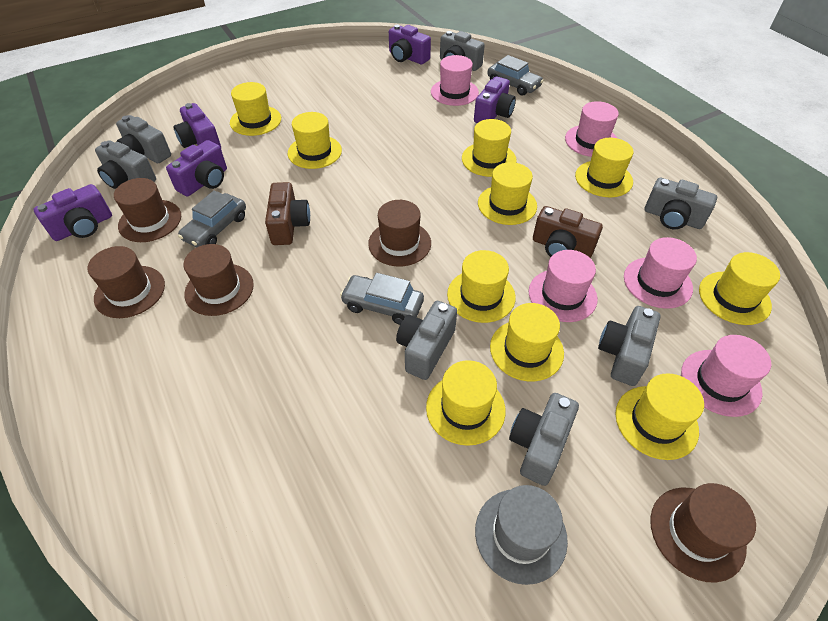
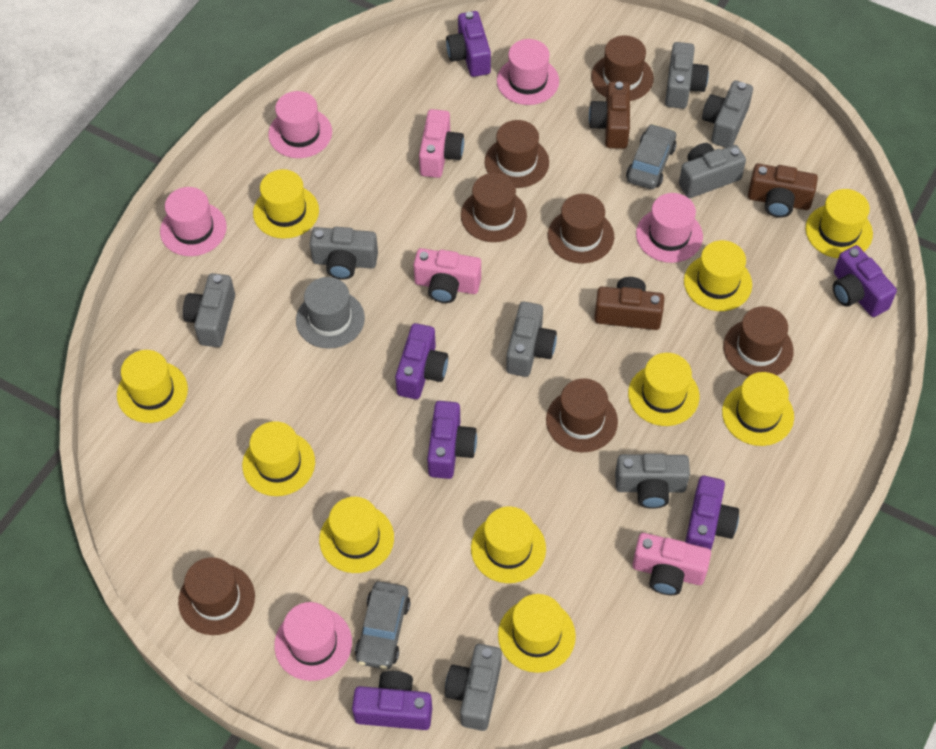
brown camera: [265,182,310,245] [533,206,603,258] = 2 -> [589,81,630,149] [594,277,664,330] [748,164,818,218] = 3
brown hat: [88,246,165,318] [114,178,181,242] [184,244,254,316] [368,200,431,266] [650,483,756,582] = 5 -> [178,557,255,635] [461,173,527,242] [485,120,549,188] [546,378,618,452] [548,194,614,263] [591,35,654,101] [723,306,794,377] = 7
grey camera: [95,140,156,189] [116,115,171,163] [396,301,457,380] [440,31,485,71] [509,393,579,486] [598,306,661,386] [645,178,717,229] = 7 -> [183,273,235,347] [310,227,378,280] [445,644,502,731] [506,302,557,377] [615,453,690,509] [665,42,709,109] [679,143,746,198] [702,81,753,148] = 8
grey car: [178,190,246,247] [340,273,424,325] [488,55,544,96] = 3 -> [355,581,410,669] [626,124,676,189] = 2
pink camera: none = 0 -> [413,248,481,303] [419,109,464,178] [632,533,711,595] = 3
purple camera: [33,184,112,241] [166,140,227,196] [173,103,221,148] [389,25,431,64] [474,76,516,123] = 5 -> [352,671,432,730] [395,323,448,399] [427,401,477,479] [446,11,491,77] [685,476,739,550] [833,245,897,317] = 6

